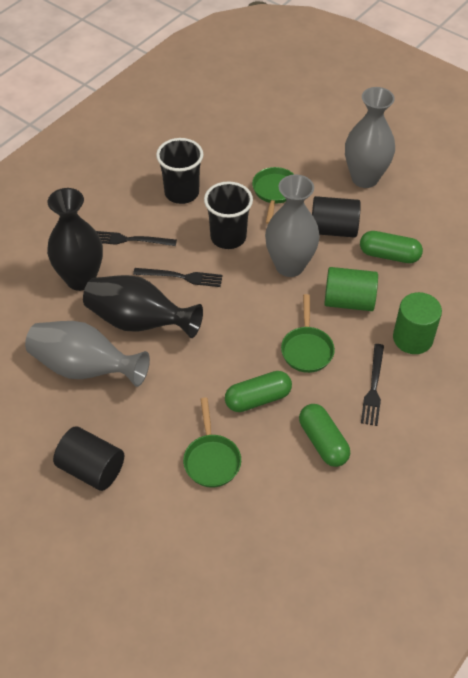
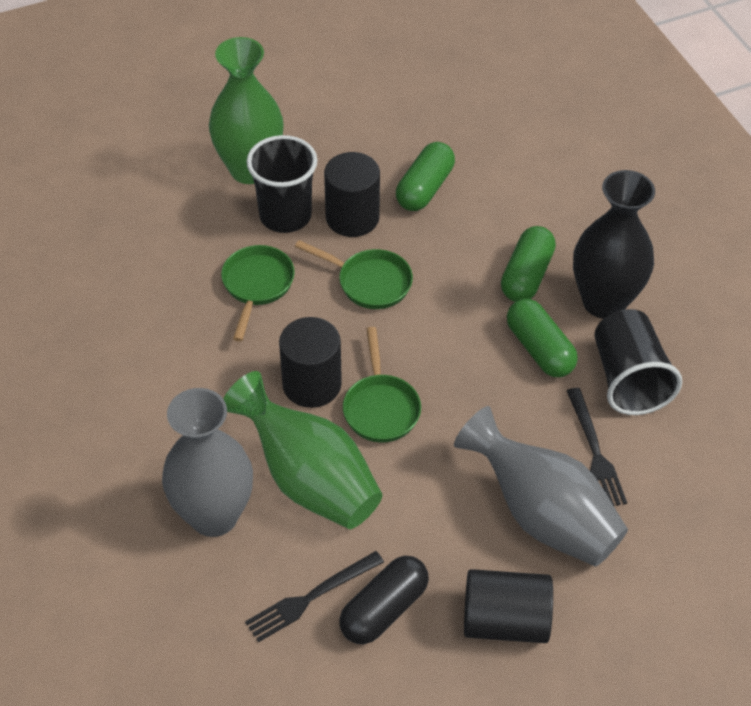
black capsule: none = 0 -> [339,556,429,644] = 1
black cylinder: [53,426,124,491] [312,196,361,238] = 2 -> [279,317,342,408] [324,152,380,237] [464,569,553,643] = 3
black fork: [96,231,177,246] [133,268,223,287] [361,344,384,426] = 3 -> [245,551,384,642] [567,388,627,506] = 2
black vase: [47,188,103,291] [83,275,203,338] = 2 -> [573,170,655,319] = 1
green cylinder: [324,267,378,311] [393,292,442,354] = 2 -> none = 0
green vase: none = 0 -> [209,37,284,184] [223,371,382,529] = 2
grey vase: [25,321,150,387] [265,174,320,277] [345,87,395,188] = 3 -> [162,388,253,537] [454,406,628,567] = 2

